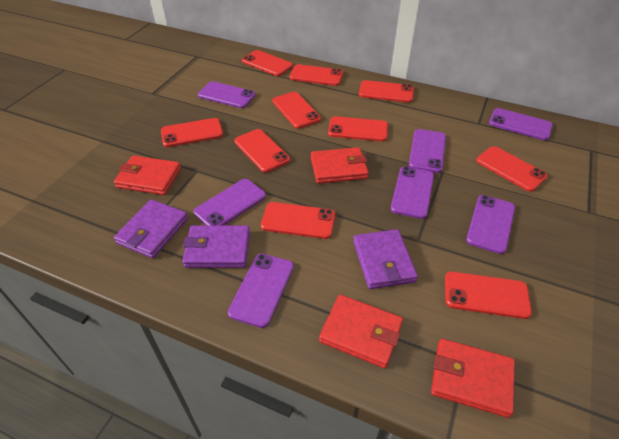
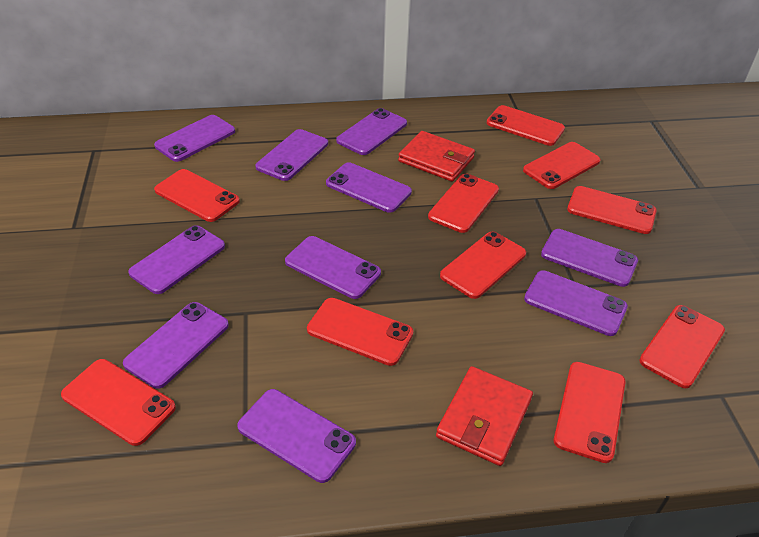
purple phone: [194,179,266,225] [198,81,256,108] [228,253,294,328] [391,167,434,219] [409,129,446,173] [466,195,515,254] [489,108,553,140] = 7 -> [123,302,229,389] [128,225,225,294] [154,115,235,162] [237,389,356,483] [255,129,328,181] [285,236,381,299] [326,162,412,213] [336,108,407,155] [524,270,628,336] [541,229,638,287] = 10
purple wallet: [114,199,188,258] [182,225,250,268] [353,229,418,289] = 3 -> none = 0
red wallet: [114,155,181,195] [311,147,369,184] [319,295,403,369] [431,339,515,418] = 4 -> [398,131,475,182] [436,366,533,466] = 2

